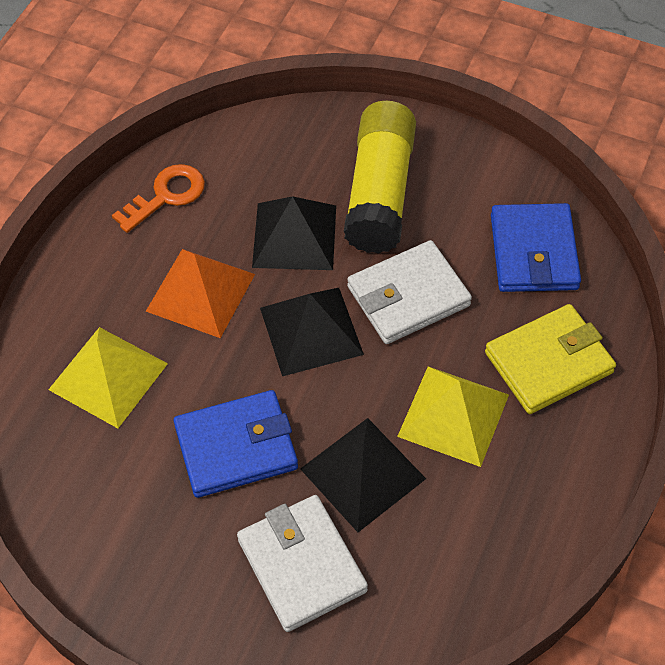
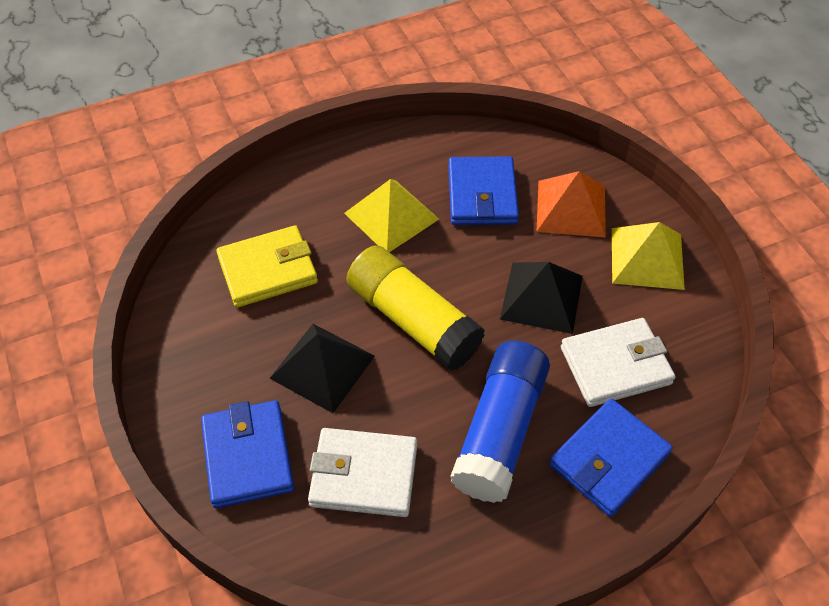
black pyramid: [252,196,336,270] [260,288,364,376] [300,418,426,532] = 3 -> [269,324,375,413] [500,262,583,334] = 2
blue glue stick: none = 0 -> [450,341,550,503] = 1
blue wallet: [173,390,298,498] [491,203,581,292] = 2 -> [201,400,294,508] [448,156,519,225] [549,399,673,517] = 3
orange key: [112,164,205,233] = 1 -> none = 0

